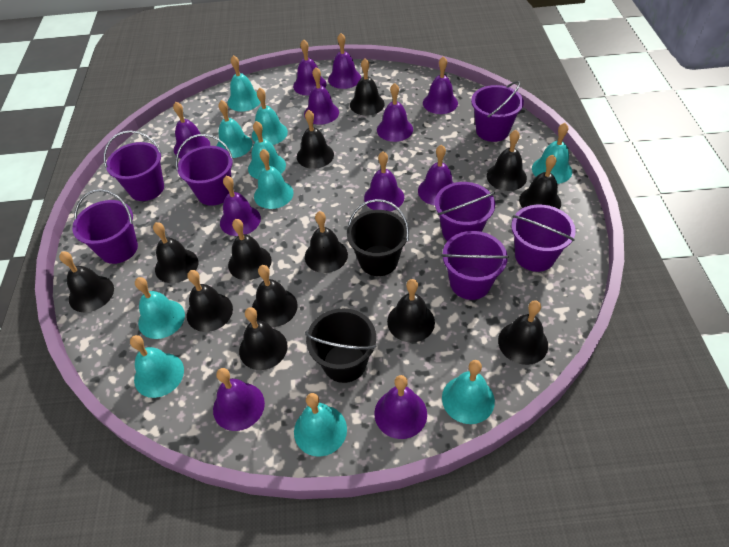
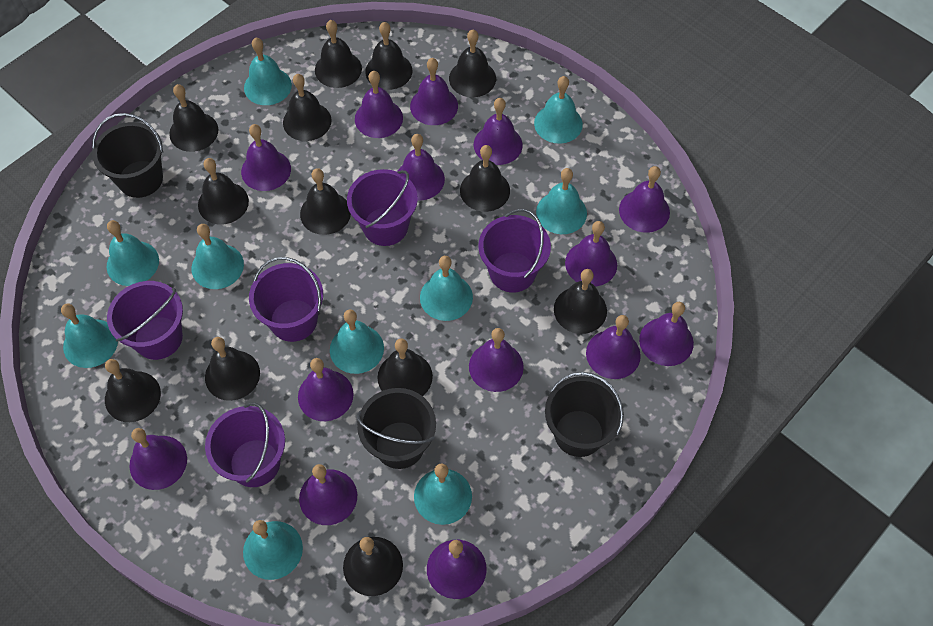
black bucket: [305,308,376,383] [347,199,409,276] = 2 -> [92,113,163,198] [357,388,436,469] [545,372,624,457] = 3
purple bell: [173,102,210,158] [213,368,265,431] [220,176,261,236] [293,39,327,95] [304,67,339,125] [328,33,361,89] [364,152,404,211] [374,375,427,439] [377,83,413,142] [418,145,453,205] [423,56,458,114] = 11 -> [129,428,187,490] [241,124,291,191] [298,358,354,421] [299,464,357,525] [355,71,403,138] [397,134,445,201] [410,58,458,125] [427,540,487,599] [469,328,524,392] [474,98,523,165] [565,221,617,286] [586,315,641,379] [619,166,670,233] [639,302,694,366] = 14
purple bucket: [72,189,138,264] [104,130,164,201] [176,134,233,206] [435,182,495,241] [441,231,509,300] [471,81,524,142] [511,205,576,272] = 7 -> [107,281,183,360] [205,402,285,487] [249,257,323,342] [347,169,418,246] [478,209,551,293] = 5

